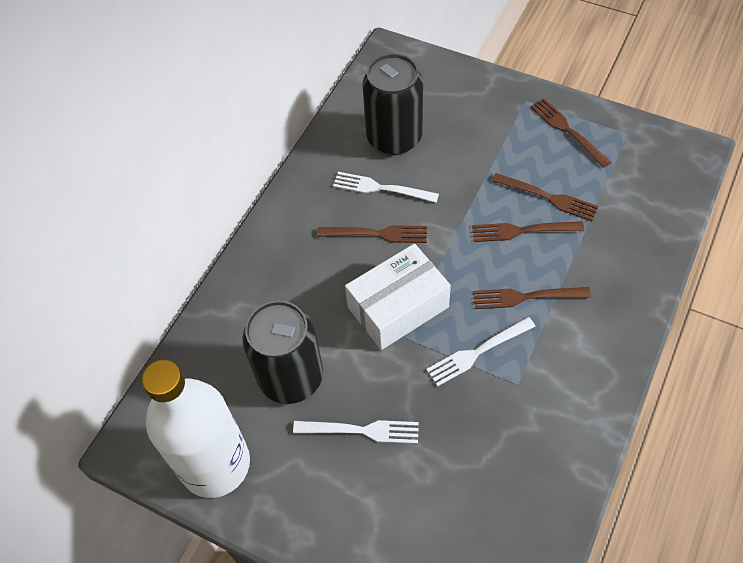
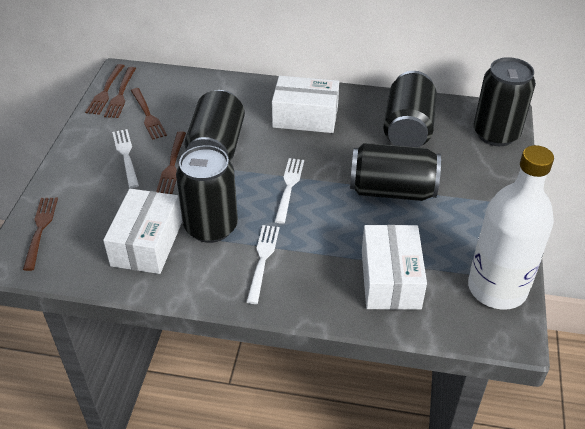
black can: [243,300,323,404] [363,53,423,155] = 2 -> [176,145,238,243] [184,90,245,161] [350,143,441,201] [383,71,437,147] [474,57,536,146] = 5
white box: [345,244,451,350] = 1 -> [103,189,182,274] [272,76,339,133] [362,225,427,310] = 3

